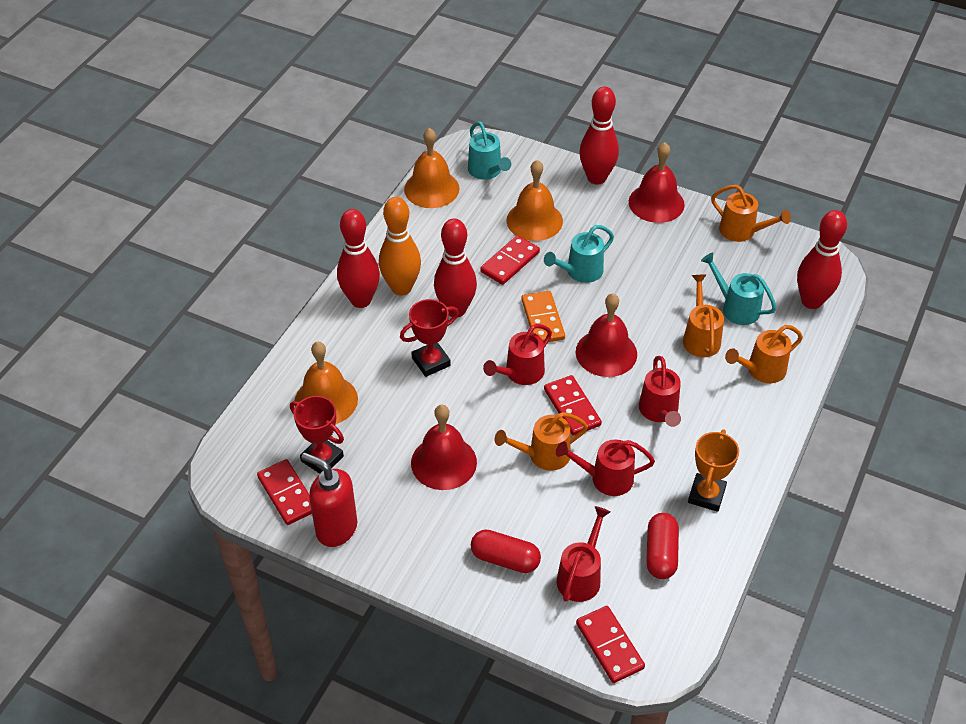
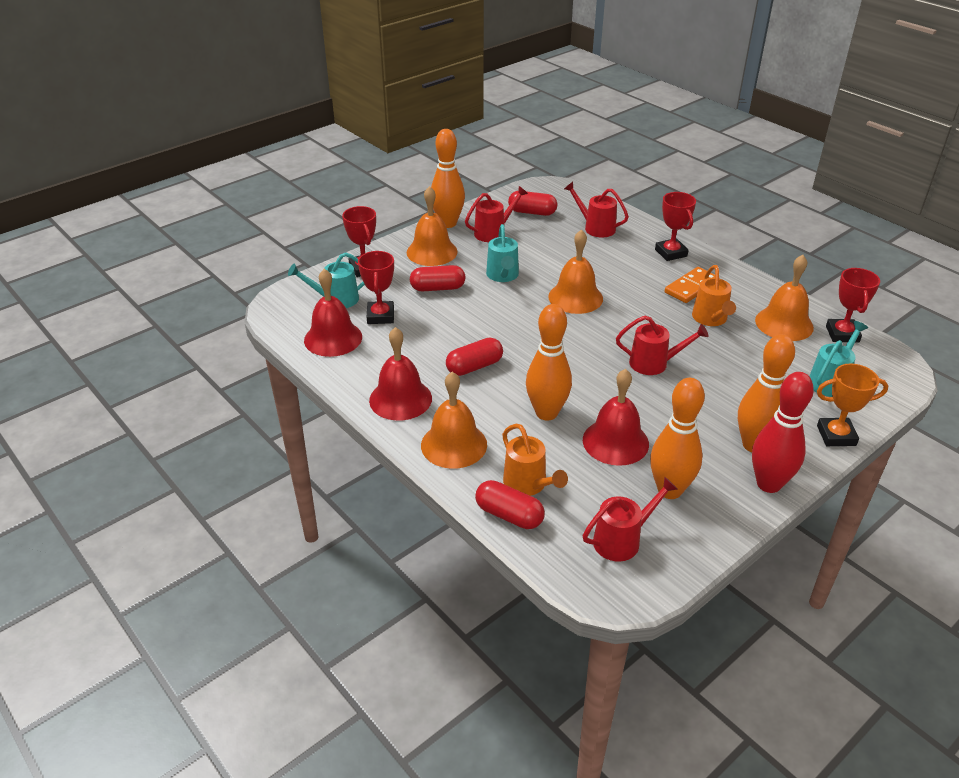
orange bell: [295,342,358,424] [404,128,459,208] [507,160,563,241] = 3 -> [406,186,458,266] [421,372,487,469] [548,229,603,314] [755,255,814,341] = 4
orange bowling pin: [379,197,421,296] = 1 -> [431,129,465,228] [526,304,572,421] [650,378,705,499] [738,334,795,452] = 4
orange watering can: [495,412,588,471] [683,274,724,357] [711,185,791,242] [725,325,803,383] = 4 -> [502,424,568,496] [692,265,736,326] = 2
red bowling pin: [337,209,380,308] [434,219,477,317] [580,87,619,185] [797,210,847,309] = 4 -> [752,372,814,493] = 1
red capsule: [471,530,541,573] [646,513,679,579] = 2 -> [410,265,466,292] [446,337,503,376] [475,480,545,529] [508,191,557,216] = 4
red domino: [257,459,312,525] [480,235,540,285] [544,375,602,436] [576,606,645,683] = 4 -> none = 0
red soap dispenser: [301,453,357,547] = 1 -> none = 0
red trophy: [290,396,344,474] [400,299,459,377] = 2 -> [342,206,376,277] [358,251,394,324] [655,192,696,261] [826,268,880,343] = 4

